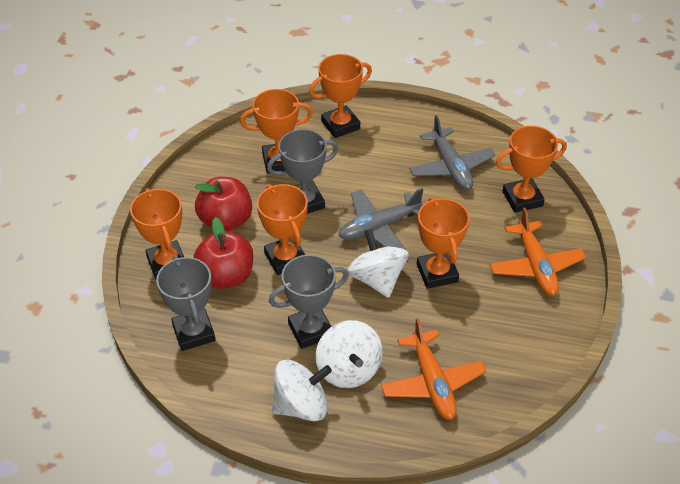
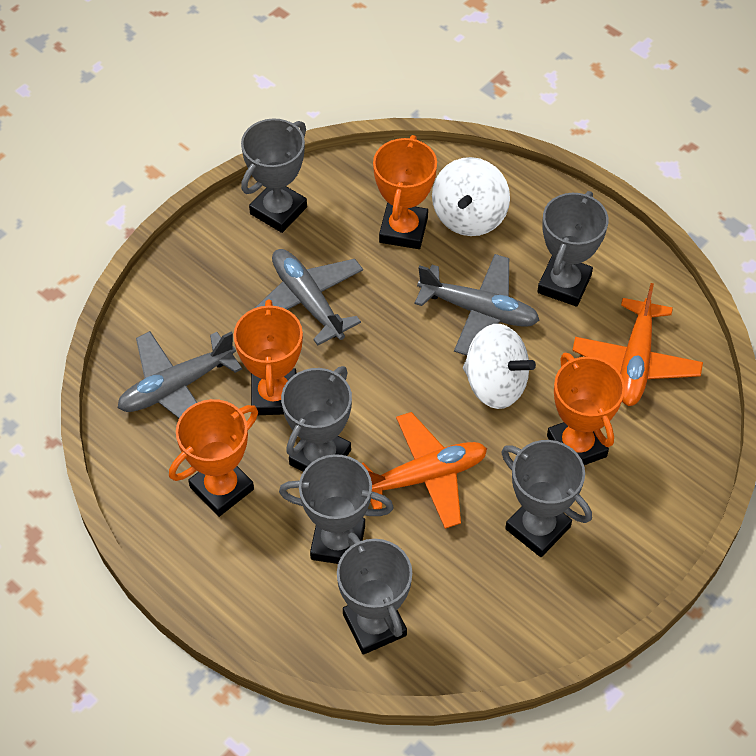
grey plane: [339,188,424,251] [409,115,495,190] = 2 -> [118,331,242,418] [255,249,363,345] [415,254,540,356] = 3
grey trophy: [156,256,215,351] [267,129,339,214] [269,254,349,349] = 3 -> [241,118,307,233] [279,454,394,564] [281,366,352,472] [337,532,412,655] [501,440,592,557] [537,191,609,307] = 6
orange trophy: [130,188,184,279] [240,89,313,173] [257,184,308,275] [309,54,372,138] [417,197,470,289] [496,126,567,213] = 6 -> [169,399,258,517] [234,299,303,415] [373,135,437,249] [547,353,625,465] = 4
red apple: [193,217,253,289] [195,177,252,231] = 2 -> none = 0
white spinning top: [272,360,332,421] [316,320,383,388] [347,229,409,298] = 3 -> [432,157,510,236] [463,324,536,409] = 2

